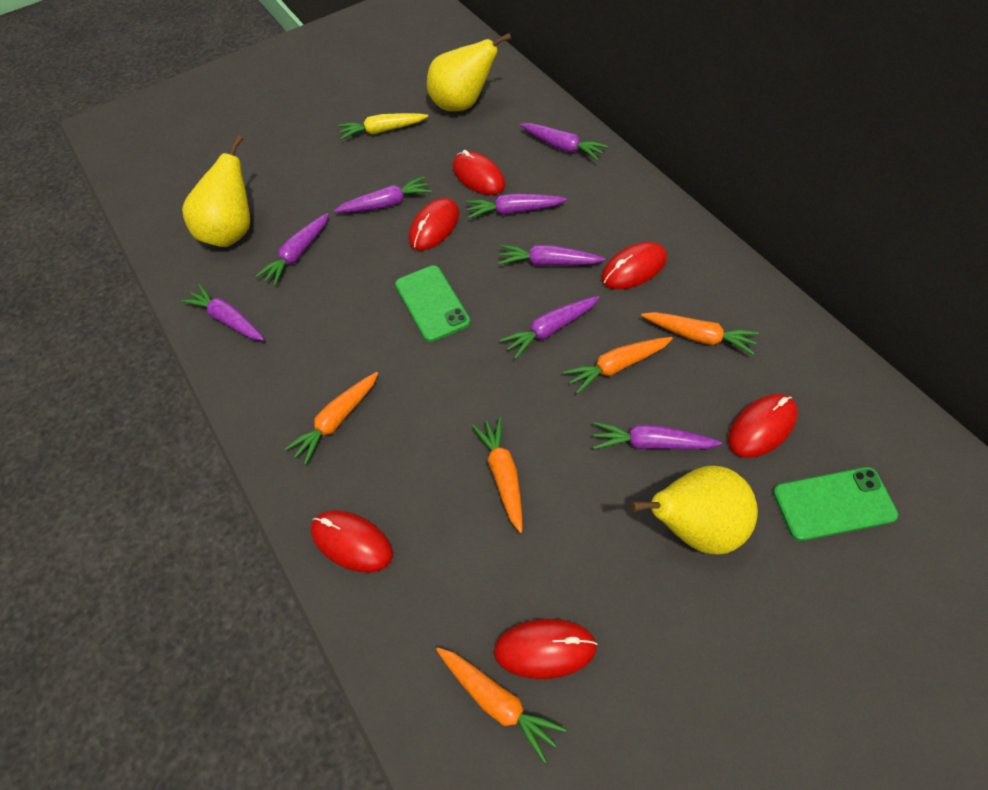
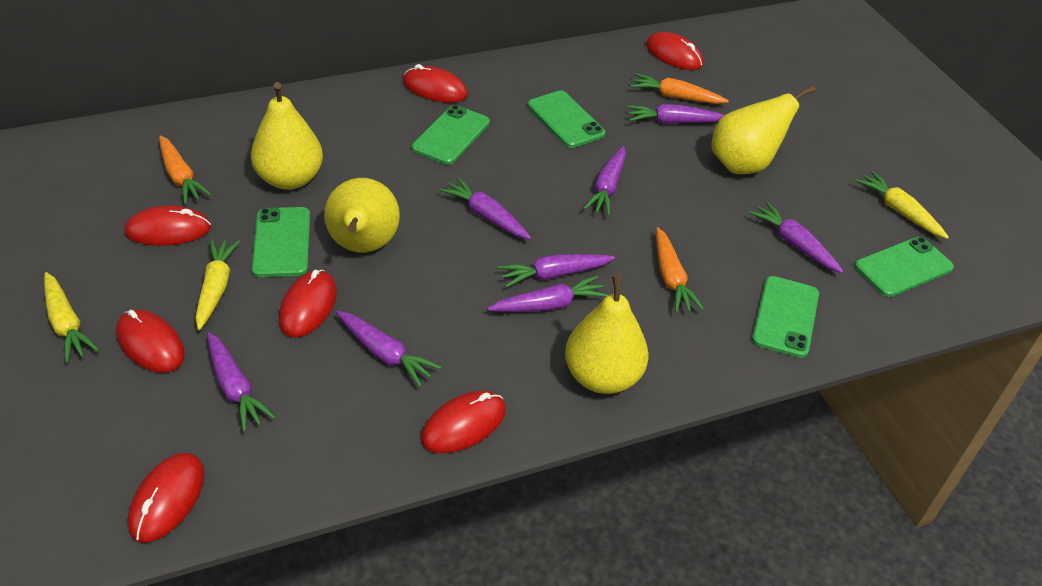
green phone: [395,265,470,342] [773,467,898,541] = 2 -> [252,207,310,277] [412,105,490,165] [528,90,605,148] [752,276,819,358] [854,237,954,297] = 5
orange carrot: [285,372,378,465] [436,647,567,763] [472,417,523,533] [563,337,673,394] [641,312,759,355] = 5 -> [159,135,212,204] [630,73,729,104] [656,227,704,313] = 3
red mouse: [311,510,393,573] [409,198,459,250] [453,150,505,195] [494,619,597,679] [601,242,667,289] [728,394,798,458] = 6 -> [116,310,185,373] [124,206,211,246] [128,453,204,543] [279,270,337,337] [403,64,468,103] [421,391,506,453] [646,32,703,70] = 7
yellow carrot: [338,113,428,139] = 1 -> [44,272,99,363] [195,239,240,330] [856,171,949,239] = 3
yellow pear: [182,135,250,247] [427,33,511,111] [631,466,758,555] = 3 -> [251,82,323,190] [324,178,400,253] [565,274,648,394] [712,85,815,174] = 4

